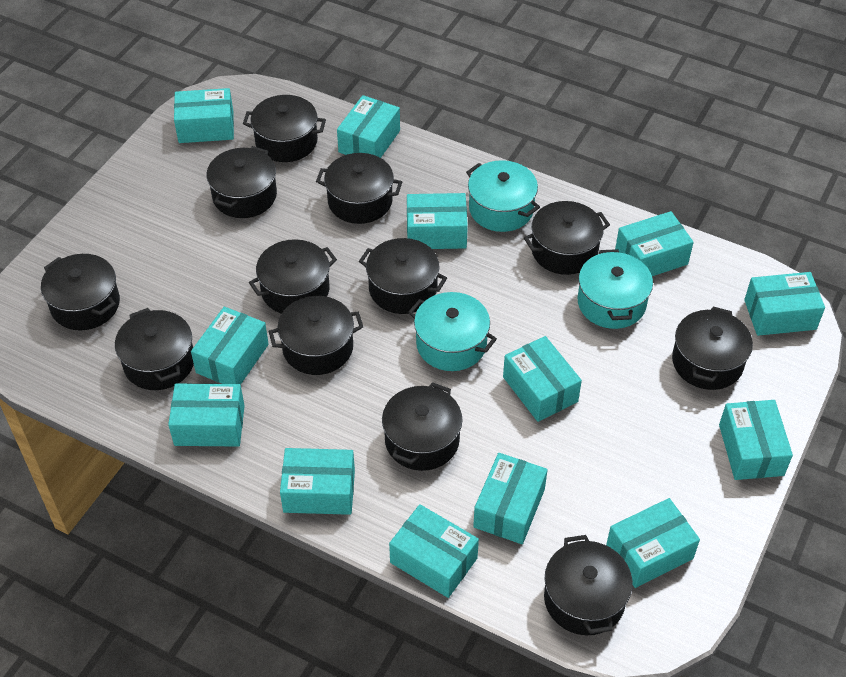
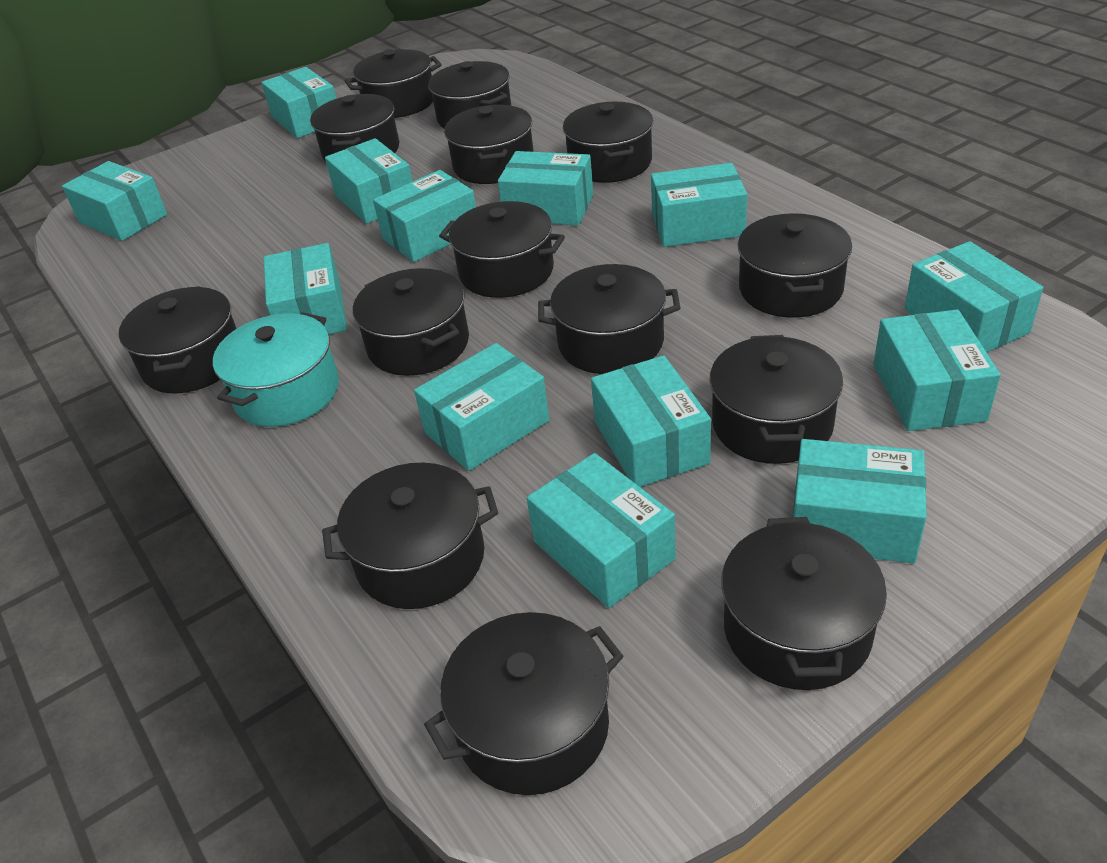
black pot: [41,254,120,330] [115,308,194,390] [207,146,277,218] [243,95,326,162] [249,239,337,314] [269,296,363,375] [316,153,402,224] [359,238,447,314] [382,382,462,471] [524,201,610,275] [544,535,633,635] [672,306,753,390] = 12 -> [119,286,237,393] [310,94,399,162] [322,463,498,609] [345,49,442,118] [353,268,469,376] [424,612,623,795] [428,61,511,129] [439,201,565,298] [444,105,534,184] [538,264,680,374] [563,102,653,183] [710,335,843,464] [721,517,887,690] [738,213,852,318] = 14
turquoise pot: [408,292,497,371] [466,160,540,232] [578,249,653,329] = 3 -> [213,312,339,427] = 1

